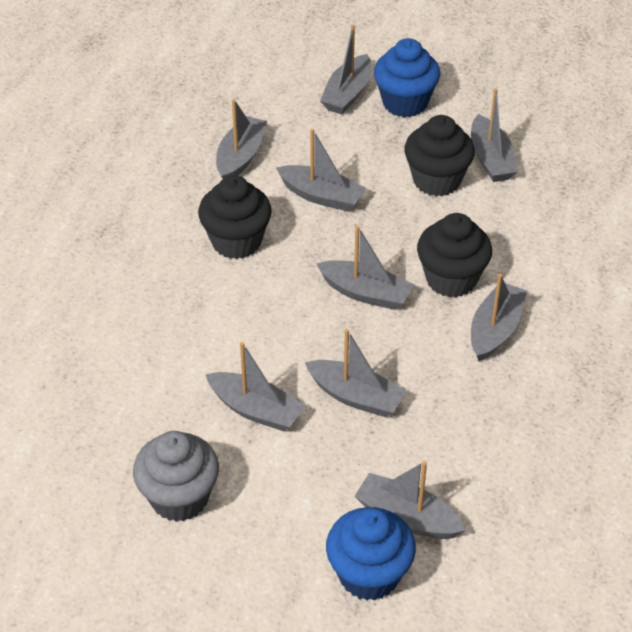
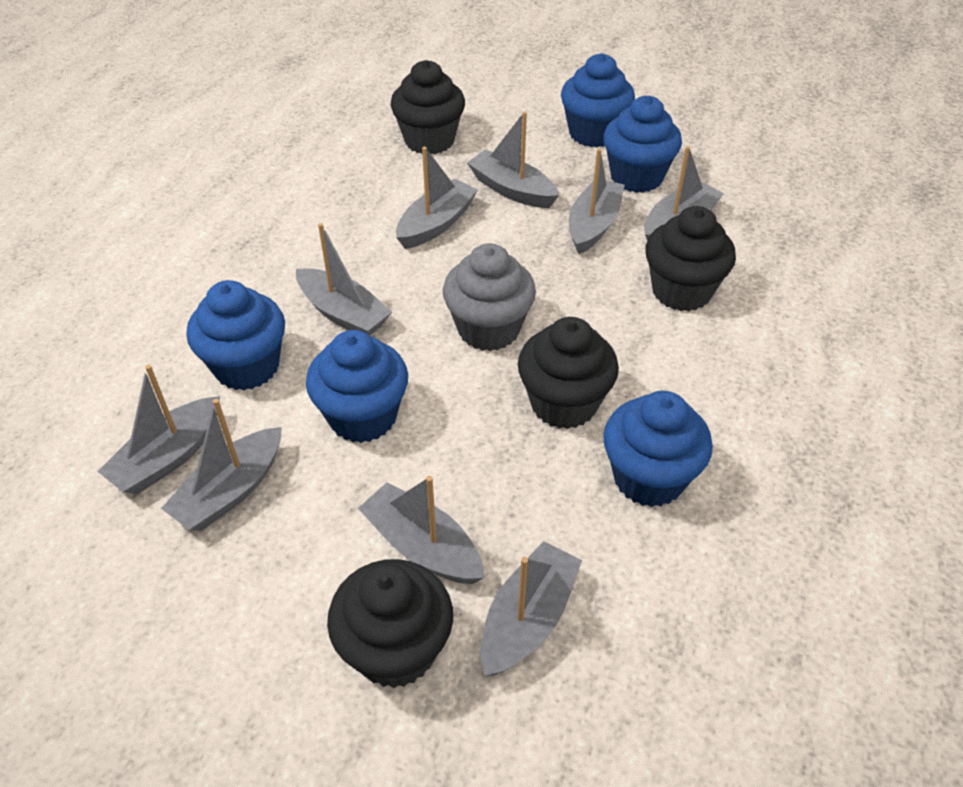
black cupcake: [198,175,272,259] [404,115,475,196] [417,213,492,298] = 3 -> [327,559,453,688] [391,60,465,154] [518,317,619,429] [645,206,736,311] = 4
blue cupcake: [326,507,416,601] [374,38,440,117] = 2 -> [186,280,285,391] [306,330,408,443] [561,53,635,147] [603,96,682,193] [603,391,713,507] = 5

